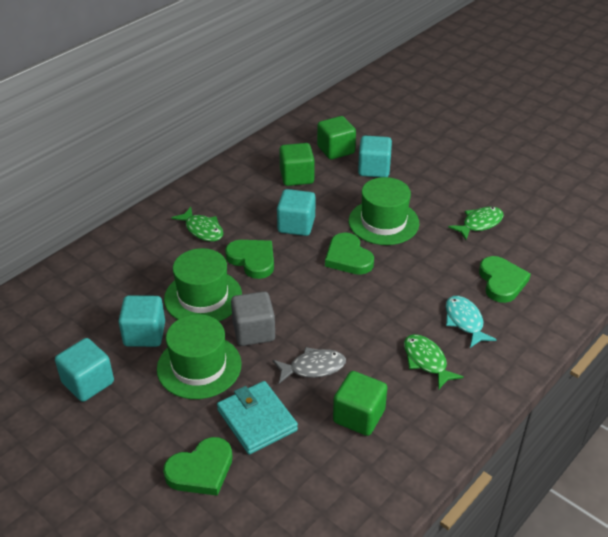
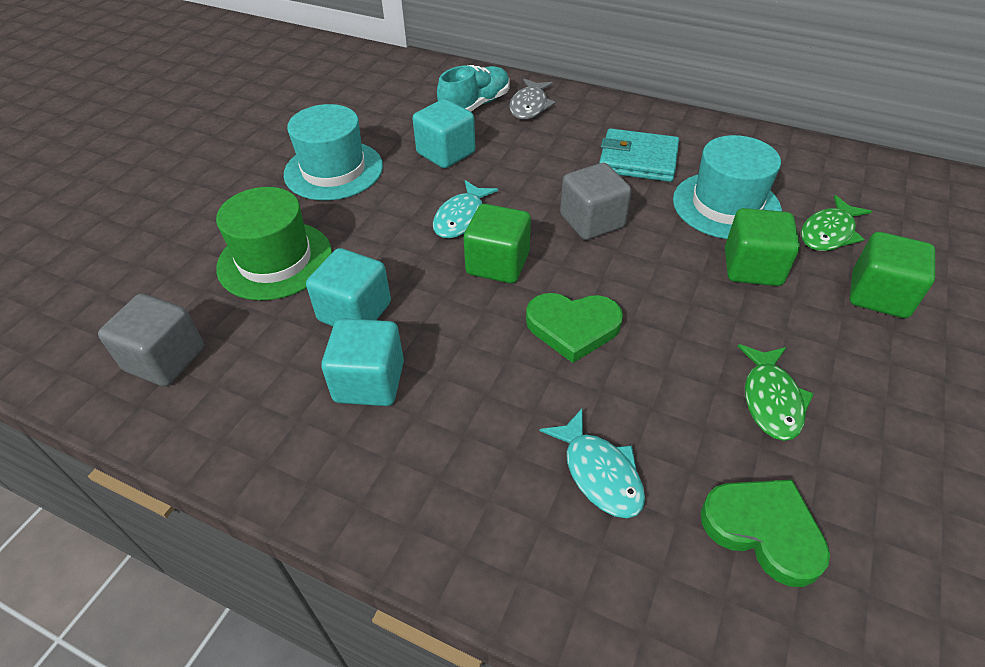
green fish: [171,207,223,242] [404,334,464,389] [448,207,504,240] = 3 -> [738,344,814,441] [801,195,872,251] = 2
green hat: [157,314,242,399] [164,248,242,321] [349,177,419,245] = 3 -> [216,187,332,301] = 1
green heart: [163,437,232,496] [225,240,274,279] [325,233,374,275] [479,256,531,303] = 4 -> [526,293,623,363] [700,480,830,587] = 2
grey cube: [231,291,275,346] = 1 -> [98,294,204,386] [560,163,632,240] = 2
turquoise cube: [55,338,114,402] [118,296,165,347] [277,189,315,236] [358,136,392,177] = 4 -> [306,248,391,326] [321,318,404,406] [412,99,475,168] = 3
turquoise fish: [446,296,497,348] = 1 -> [433,180,498,239] [540,409,645,518] = 2
turquoise hat: none = 0 -> [284,104,383,200] [673,135,782,239] = 2
turquoise shoe: none = 0 -> [437,65,509,112] = 1

